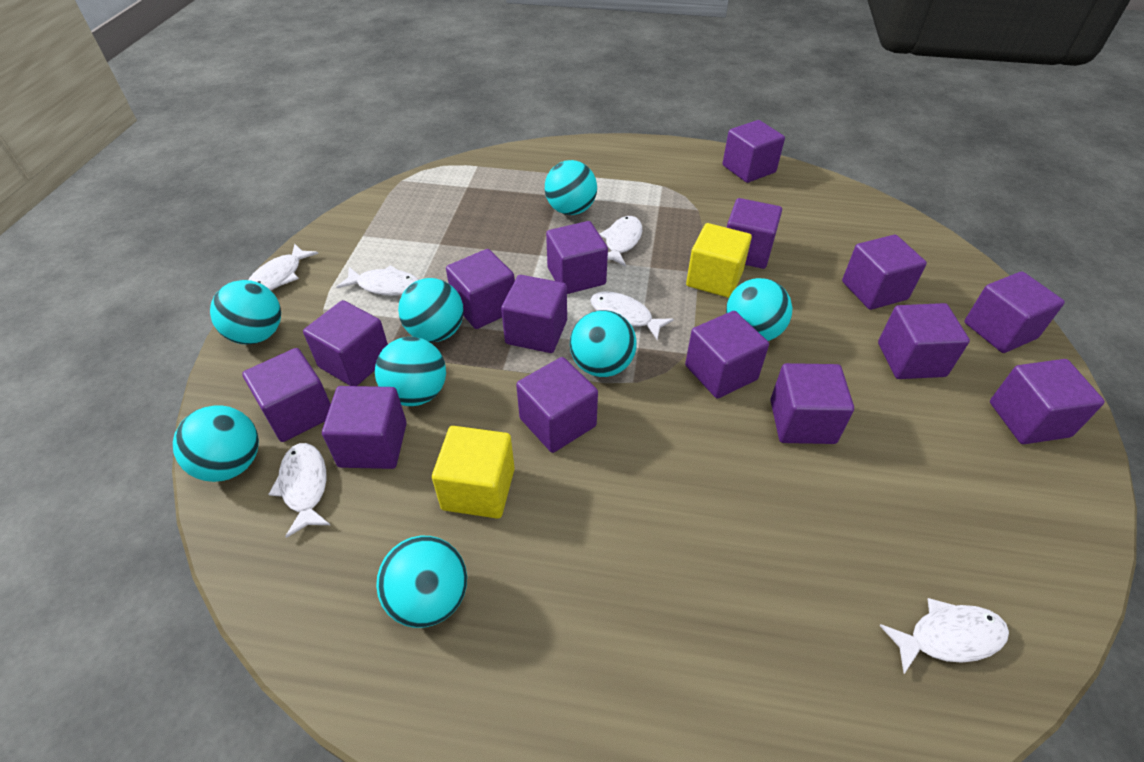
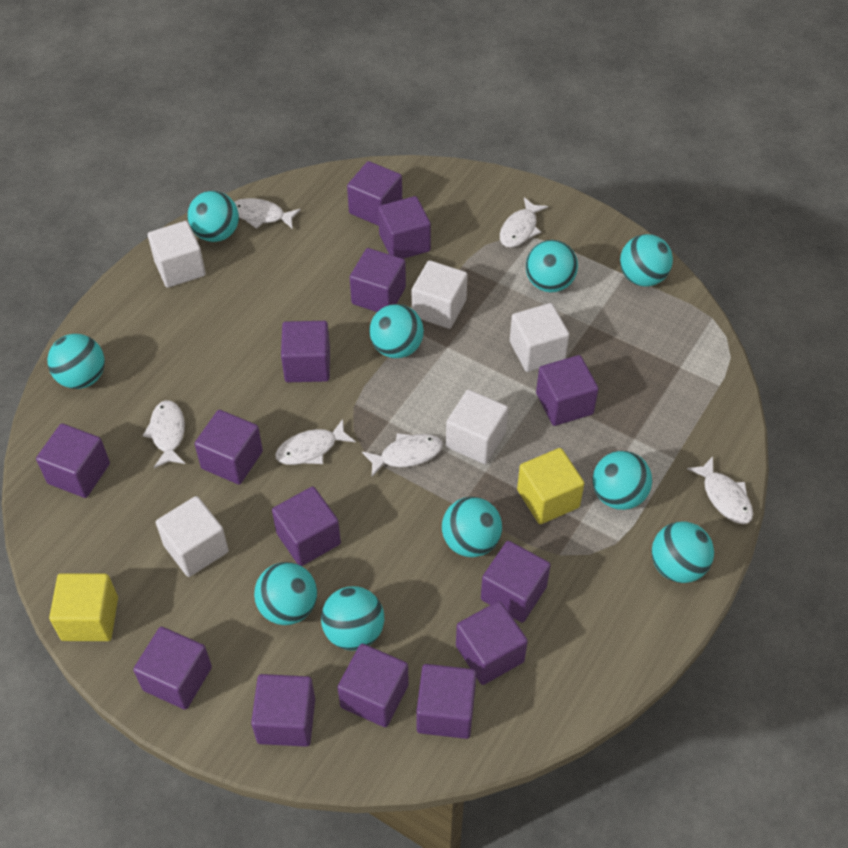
purple cube: [242,348,331,442] [303,300,388,386] [322,386,407,469] [446,249,515,329] [501,275,567,353] [516,357,598,453] [546,221,608,294] [685,311,769,399] [722,120,785,183] [727,198,782,269] [770,363,854,444] [842,235,927,310] [878,303,970,379] [964,272,1065,353] [990,359,1105,444] = 15 -> [36,424,110,498] [133,627,212,710] [195,410,263,484] [251,674,315,747] [272,486,341,566] [281,321,330,382] [337,644,409,727] [347,161,402,226] [350,248,406,312] [378,196,431,259] [416,664,476,739] [456,601,528,685] [481,541,551,623] [536,355,599,426] = 14
turquoise ball: [173,405,259,482] [210,280,281,344] [375,337,446,406] [376,536,467,628] [398,278,464,342] [545,160,597,215] [570,310,637,377] [726,278,792,341] = 8 -> [47,334,105,389] [187,191,239,242] [254,562,317,625] [321,586,384,651] [369,304,424,358] [442,497,502,557] [526,240,578,292] [593,451,652,510] [620,234,673,287] [651,522,714,583] = 10
white cube: none = 0 -> [148,221,206,288] [156,496,229,577] [412,260,468,329] [446,390,508,464] [510,303,569,372] = 5

